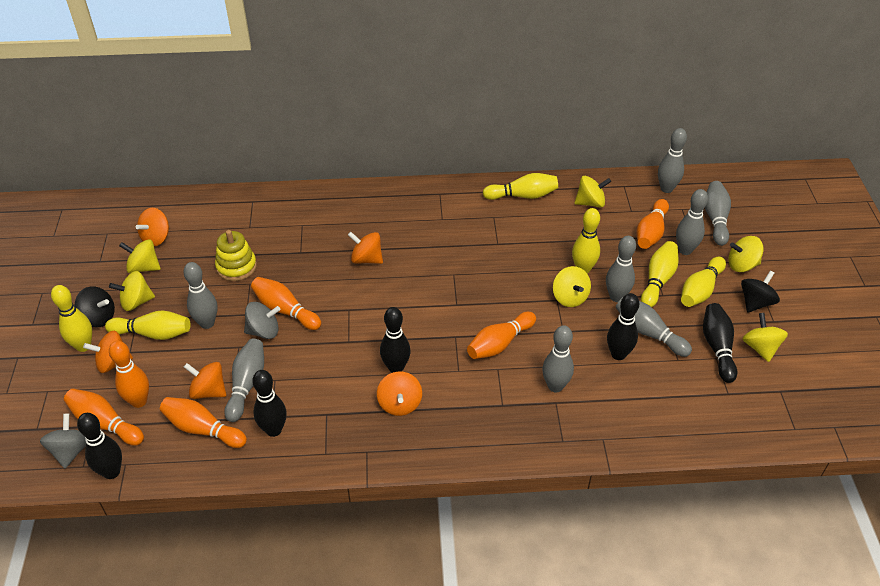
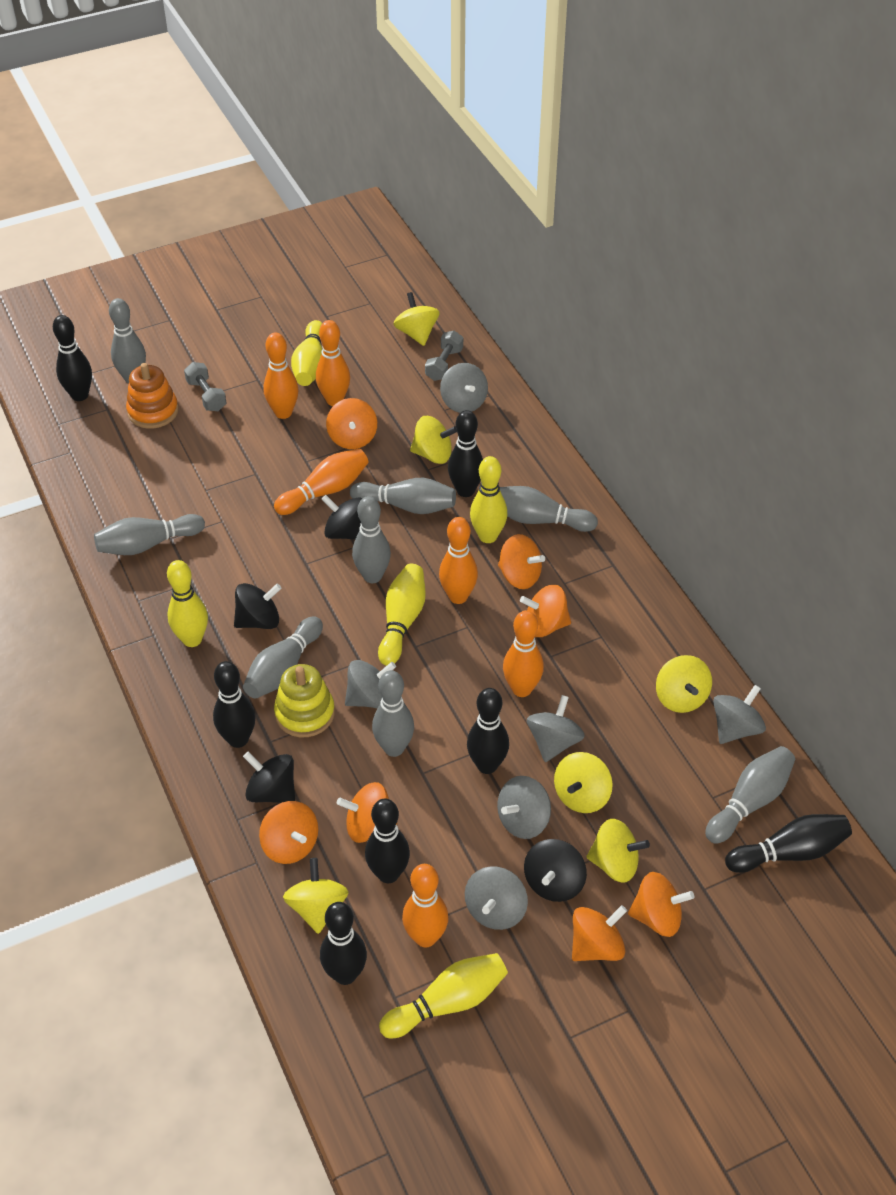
black bowling pin: [77,413,122,479] [252,370,287,437] [380,307,411,373] [607,293,639,360] [703,303,737,383] = 5 -> [53,315,92,401] [213,661,256,748] [320,902,367,985] [365,799,410,883] [448,410,483,497] [467,688,509,774] [725,814,852,873] = 7
black spinning top: [75,286,115,327] [741,270,780,313] = 2 -> [234,583,281,629] [243,752,295,803] [322,495,363,540] [524,839,587,902] = 4
grey dumbbell: none = 0 -> [184,362,226,411] [425,331,463,381] = 2
grey spinning top: [40,414,86,468] [244,302,281,339] = 2 -> [345,660,396,709] [440,363,488,413] [465,866,528,930] [497,776,551,839] [527,695,585,762] [713,685,766,744] = 6
orange spinning top: [83,331,133,373] [136,208,169,246] [184,362,226,399] [348,232,383,264] [377,372,422,416] = 5 -> [259,801,318,864] [326,398,377,449] [337,782,397,843] [498,534,545,589] [520,585,571,637] [572,905,627,961] [628,872,694,937] = 7
orange stacking toy: none = 0 -> [126,363,178,429] = 1
yellow bowling pin: [51,285,92,352] [105,310,190,340] [483,173,558,200] [572,208,600,274] [641,241,678,307] [681,257,726,307] = 6 -> [167,560,208,647] [291,320,322,386] [378,564,426,666] [379,953,508,1039] [470,456,508,543] = 5

